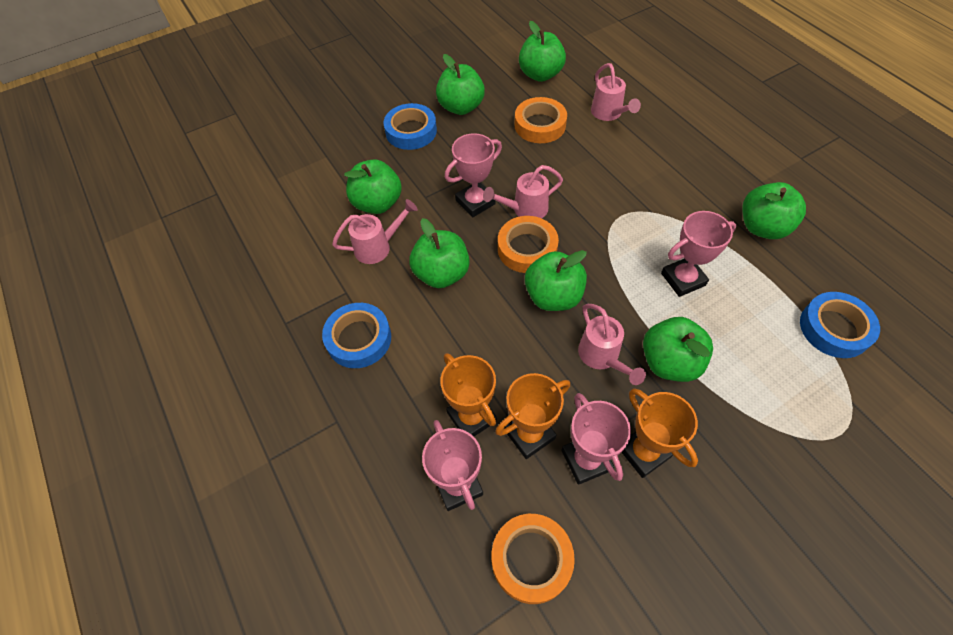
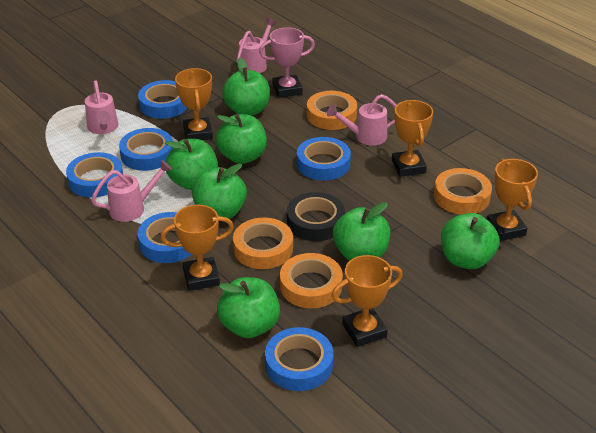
black tape: none = 0 -> [287,192,345,241] = 1
blue tape: [322,303,391,368] [384,103,437,150] [800,292,880,358] = 3 -> [66,152,123,197] [119,128,173,171] [138,80,187,119] [138,212,192,263] [265,327,333,391] [297,137,351,181] = 6
orange tape: [492,514,575,604] [498,216,559,273] [514,97,567,143] = 3 -> [233,217,293,269] [280,253,343,308] [307,91,357,130] [434,168,492,215] = 4
orange trophy: [440,353,497,437] [495,373,570,459] [621,388,698,478] = 3 -> [161,205,234,291] [175,68,213,140] [332,255,403,347] [392,100,433,177] [487,159,538,241] = 5
pink trophy: [422,420,483,511] [445,133,502,218] [562,393,631,485] [661,211,736,297] = 4 -> [259,27,315,98] = 1

